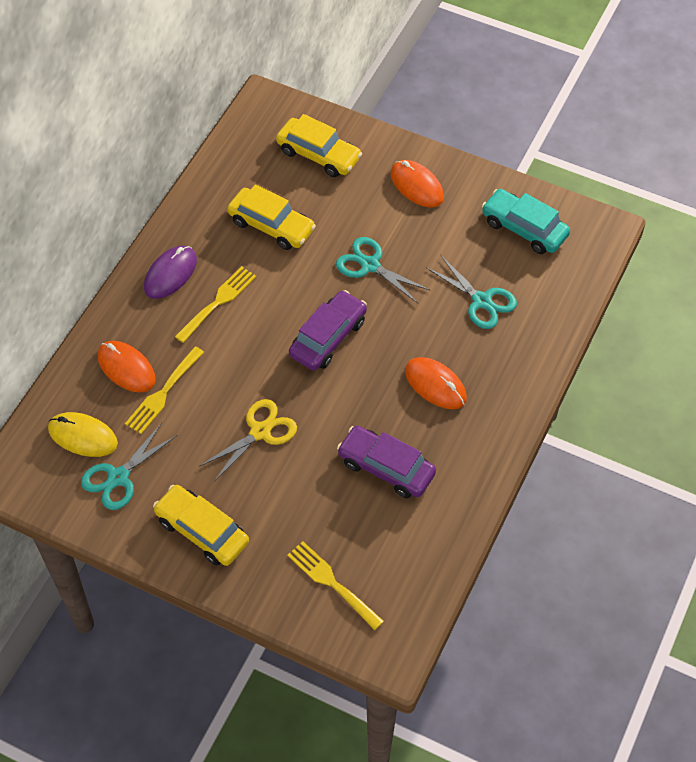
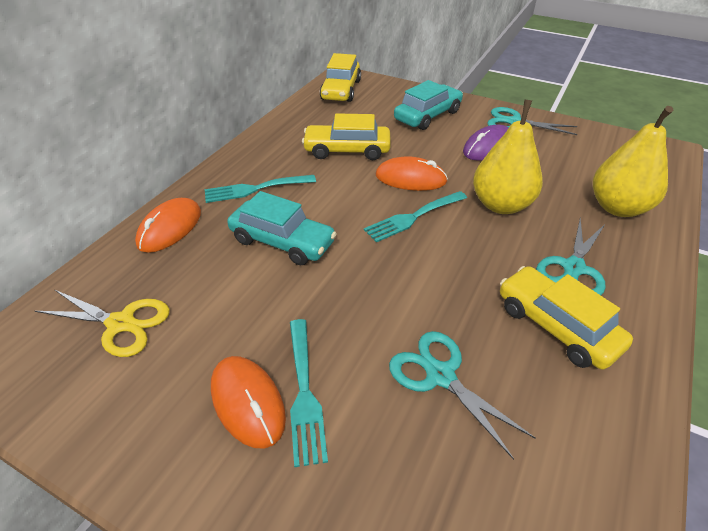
purple car: [289,290,367,370] [337,426,436,498] = 2 -> none = 0
turquoise car: [482,189,570,254] = 1 -> [227,191,337,265] [394,80,463,130] = 2
turquoise fork: none = 0 -> [205,175,316,203] [290,319,328,467] [364,191,467,242] = 3
yellow fork: [125,346,204,434] [175,266,256,343] [287,541,384,630] = 3 -> none = 0
yellow mouse: [48,412,118,457] = 1 -> none = 0
yellow pear: none = 0 -> [473,100,543,214] [593,106,673,217] = 2

